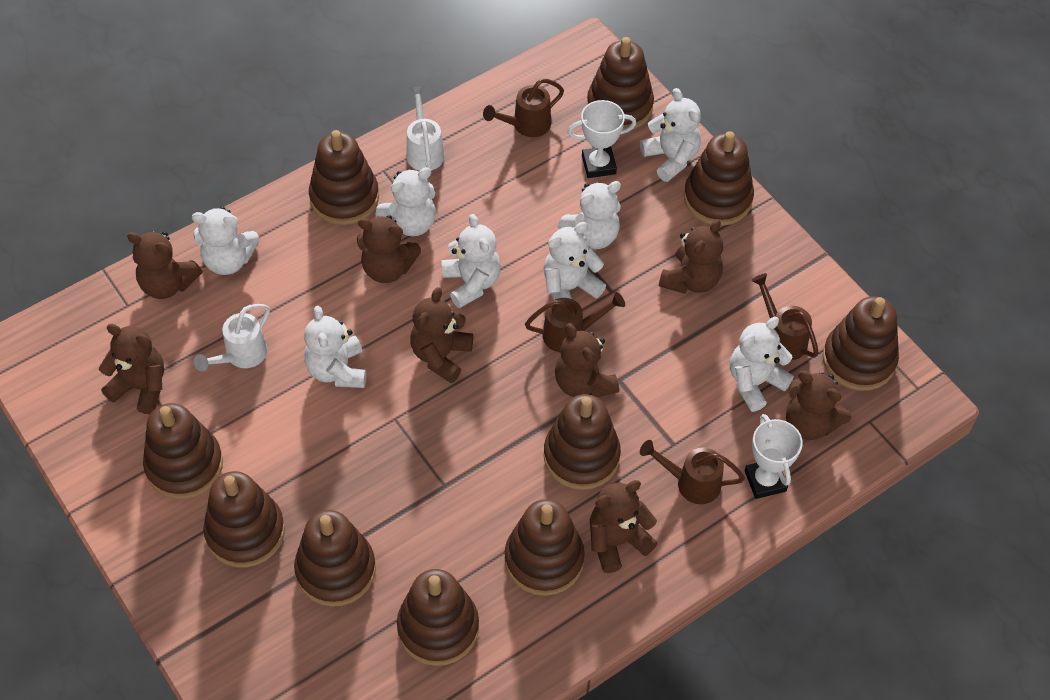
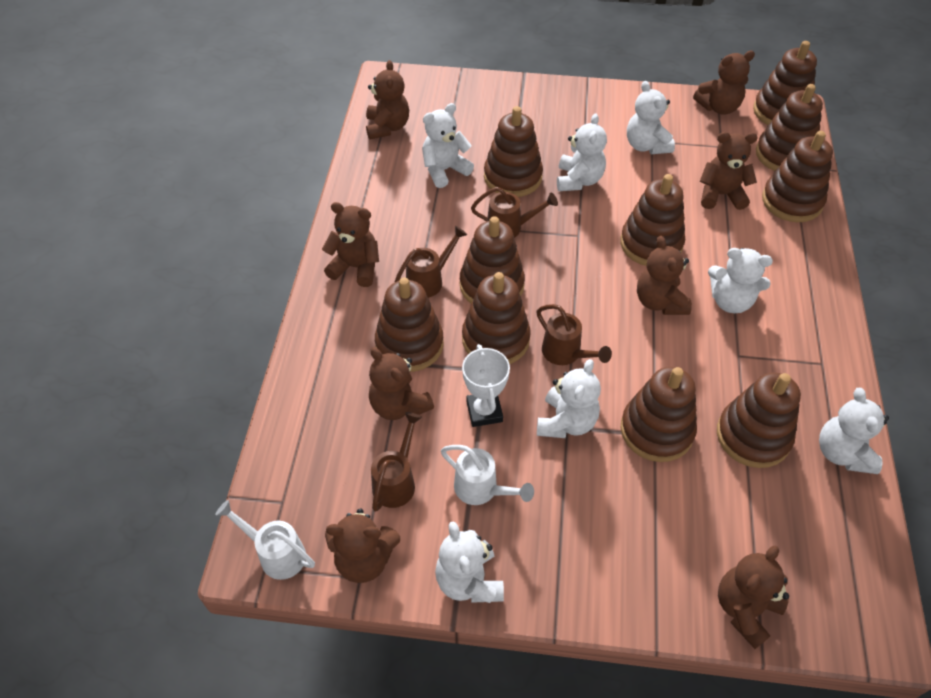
white teddy bear: [192,207,259,275] [304,306,366,388] [375,167,436,236] [442,214,501,308] [544,222,606,300] [558,181,621,249] [640,88,701,182] [730,317,794,412] = 8 -> [422,103,474,188] [435,521,504,603] [537,359,601,438] [557,113,607,191] [627,81,675,154] [708,248,773,313] [819,388,889,474] = 7
white trophy: [568,100,636,178] [745,414,803,499] = 2 -> [462,344,510,427] = 1

